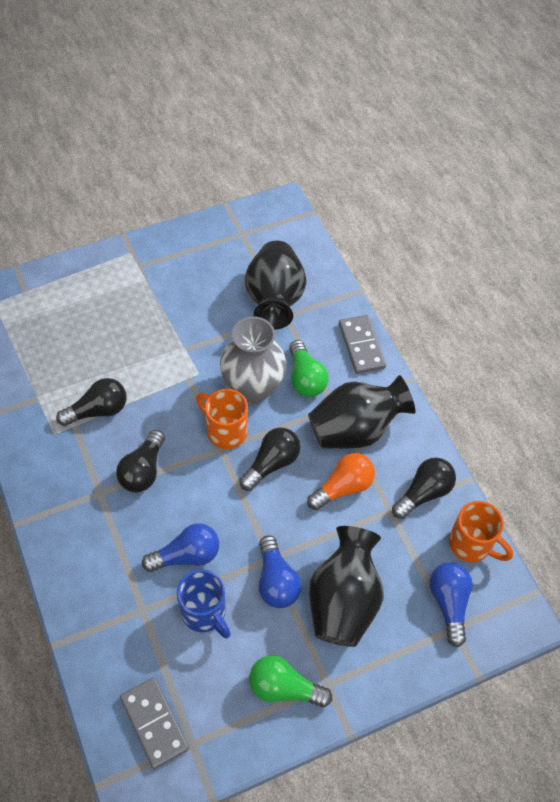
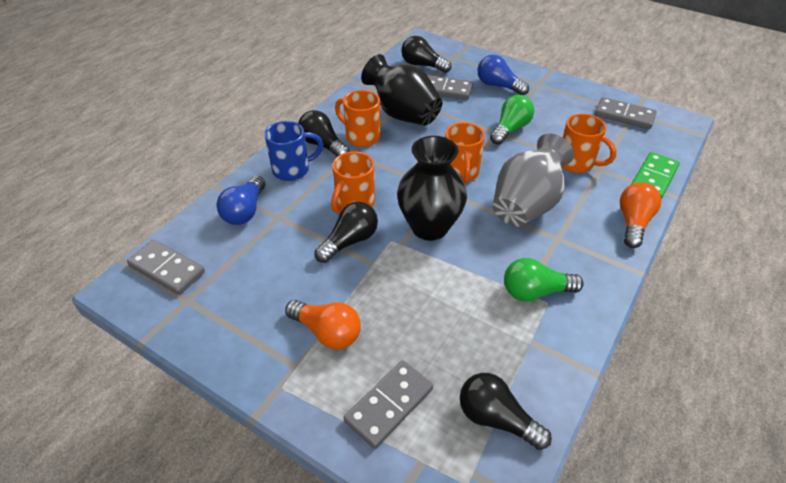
black vase: [245,241,307,330] [308,375,415,449] [309,526,384,647] = 3 -> [361,54,442,126] [397,136,467,241] = 2
blue light bulb: [142,523,219,572] [259,535,301,608] [429,562,473,647] = 3 -> [216,176,265,225] [477,55,529,95] = 2
green domino: none = 0 -> [631,152,680,199] = 1
grey domino: [120,677,189,769] [339,315,386,374] = 2 -> [127,240,205,295] [344,360,433,449] [427,75,473,100] [595,97,657,129] = 4
orange light bulb: [307,453,375,510] = 1 -> [285,300,361,349] [620,182,661,248] = 2
orange mug: [196,389,248,449] [449,501,513,562] = 2 -> [331,151,375,213] [335,90,380,147] [445,122,485,183] [562,114,617,173] = 4

